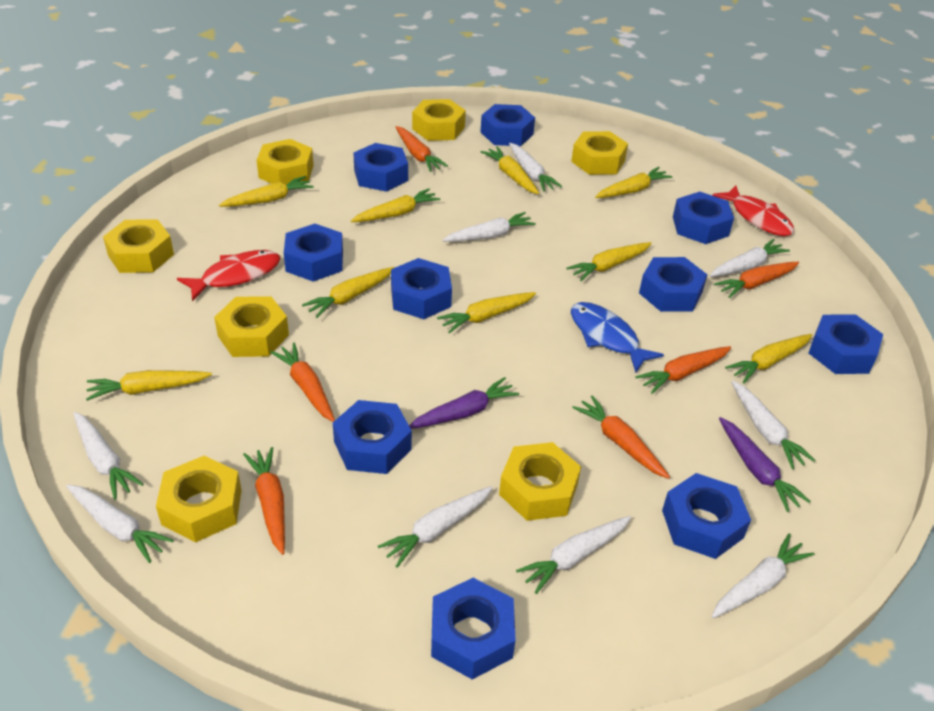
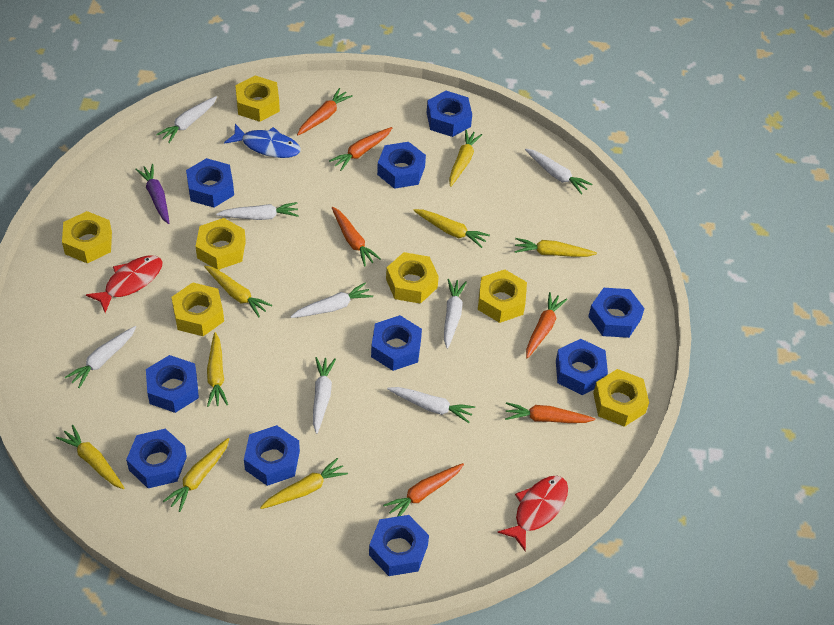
purple carrot: [409,377,519,429] [719,417,811,512] = 2 -> [135,164,169,224] = 1
white carrot: [66,485,174,563] [73,412,144,500] [378,486,493,568] [442,212,536,242] [509,143,562,192] [516,516,631,594] [710,239,790,277] [712,533,814,618] [731,380,816,469] = 9 -> [65,326,136,388] [156,96,217,143] [216,202,299,220] [290,283,373,318] [313,357,336,434] [387,387,475,423] [444,279,467,349] [525,149,592,195] = 8
yellow carrot: [86,370,212,401] [219,176,314,207] [302,267,395,318] [351,188,440,222] [437,292,536,333] [481,146,539,194] [567,242,652,281] [595,167,673,198] [725,334,812,383] = 9 -> [56,425,125,489] [163,438,229,512] [204,266,272,317] [207,332,228,407] [260,458,348,509] [413,209,490,248] [449,130,482,187] [514,238,597,257] = 8

